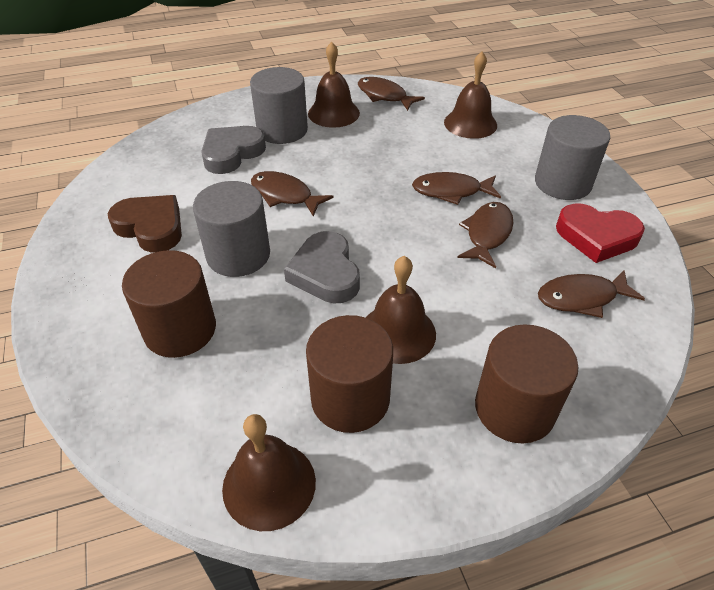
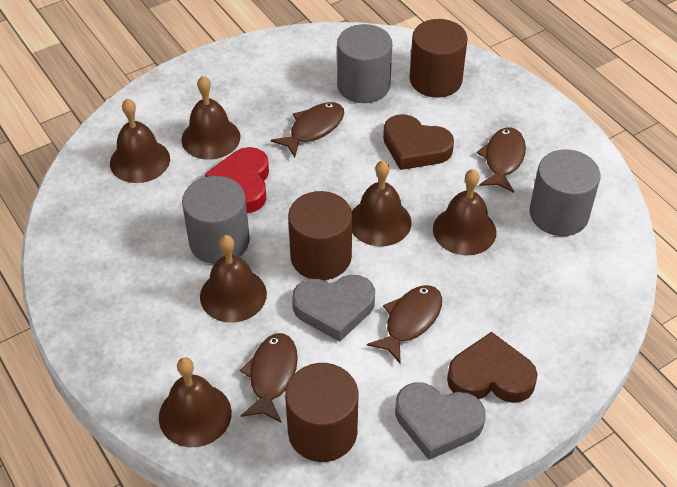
brown bell: [222,414,316,531] [308,42,360,128] [366,256,436,364] [444,52,497,139] = 4 -> [110,99,170,183] [159,357,232,447] [181,76,240,160] [200,235,267,322] [352,160,412,246] [433,169,496,256] = 6
brown fish: [251,171,334,217] [358,77,425,111] [412,172,501,205] [457,202,513,268] [538,270,645,318] = 5 -> [239,333,298,423] [271,102,344,158] [367,285,442,364] [477,127,526,193] = 4
brown heart: [108,195,182,253] = 1 -> [383,114,454,170] [447,332,538,403] = 2

